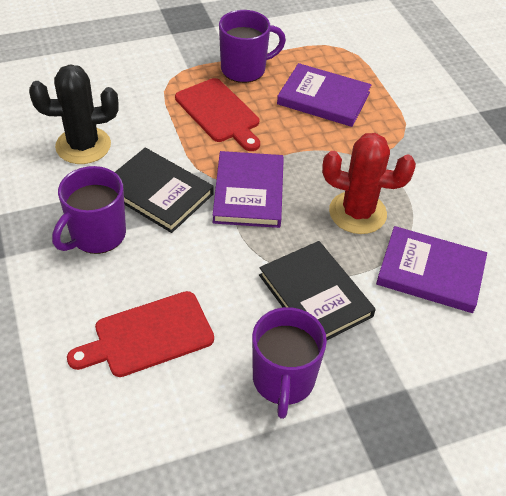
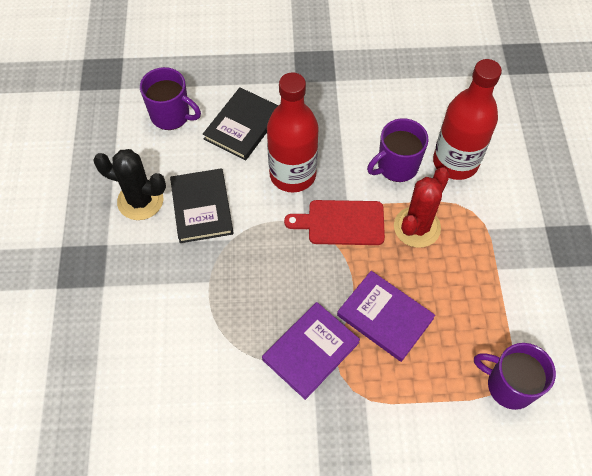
purple book: [213,151,284,228] [277,63,371,127] [376,226,487,313] = 3 -> [262,302,360,400] [337,271,435,362] = 2
red bottle: none = 0 -> [267,72,319,193] [433,59,502,180] = 2
red cutting board: [67,291,214,377] [175,78,260,151] = 2 -> [284,200,385,245] = 1

